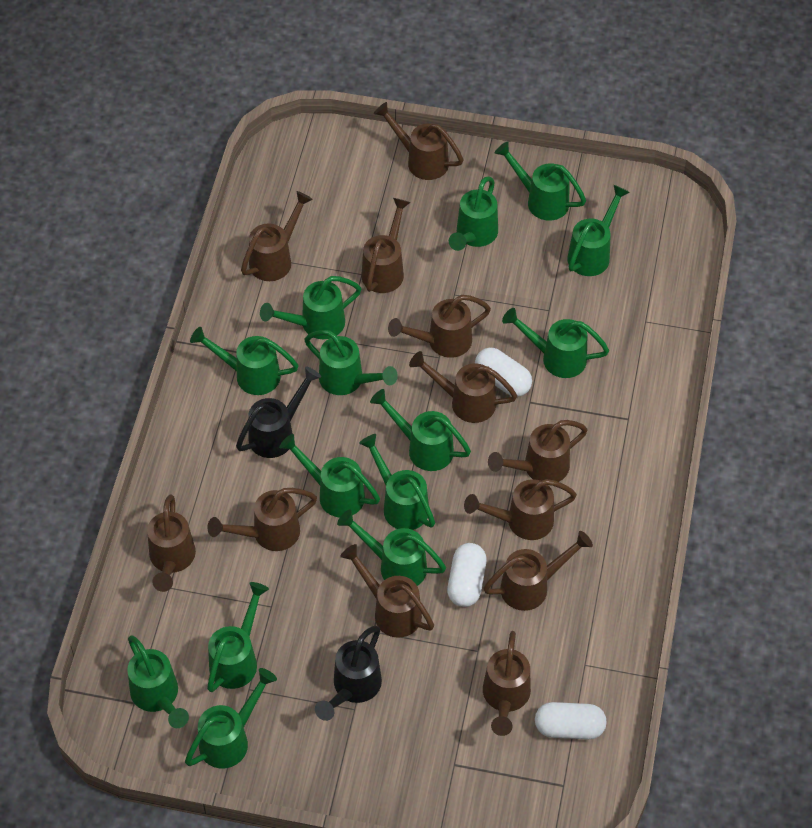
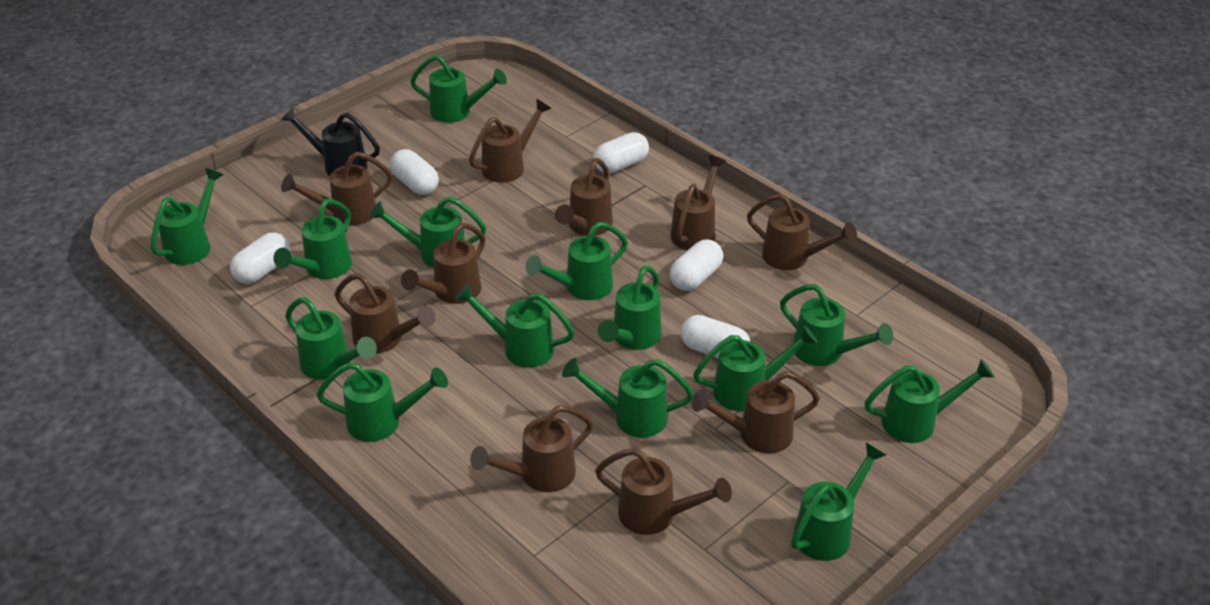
black watering can: [236,366,321,458] [315,626,382,721] = 2 -> [281,107,380,176] = 1
brown watering can: [147,495,196,592] [207,488,317,551] [241,191,313,281] [340,544,434,638] [361,198,411,293] [374,102,463,180] [388,295,491,358] [409,351,517,423] [464,479,577,540] [483,531,593,611] [483,631,531,736] [488,420,588,482] = 12 -> [281,152,393,225] [335,273,436,354] [401,223,486,304] [469,99,551,183] [470,405,593,492] [555,158,613,236] [595,448,732,535] [670,155,726,250] [691,371,820,453] [747,194,857,270] = 10
white capsule: [447,543,487,607] [475,348,532,397] [535,702,607,739] = 3 -> [230,233,290,284] [390,149,439,195] [593,132,649,173] [670,239,723,291] [681,315,750,358] = 5

